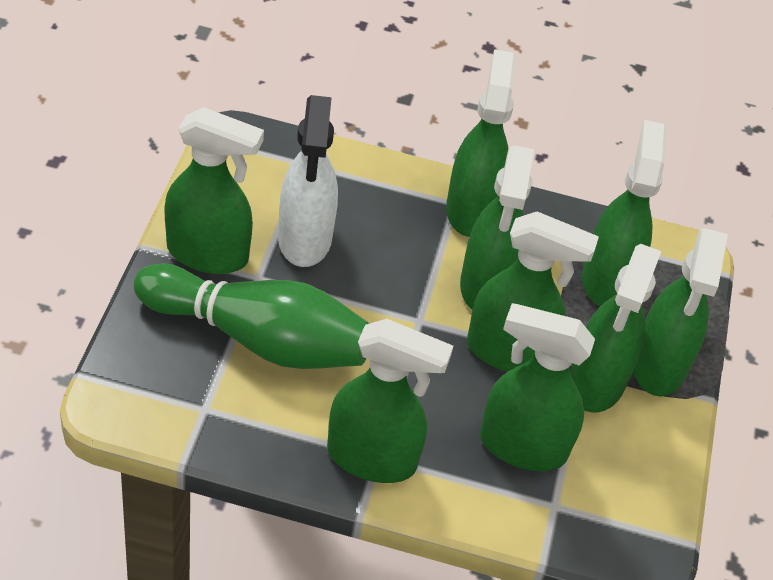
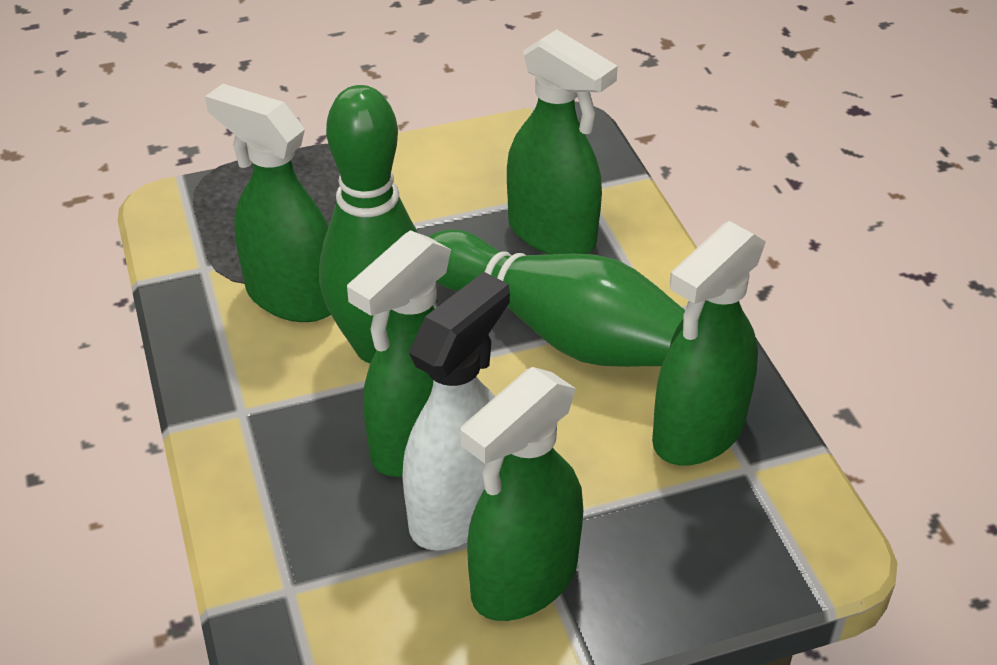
green bowling pin: [134,263,370,369] = 1 -> [319,85,418,363] [429,229,685,367] = 2
green spray bottle: [164,107,264,274] [327,319,453,483] [446,49,516,237] [460,145,534,310] [467,212,599,372] [480,303,595,471] [570,244,661,413] [582,120,667,306] [634,228,728,397] = 9 -> [205,84,331,322] [347,230,451,477] [460,367,583,621] [507,29,618,255] [652,221,766,466] = 5

